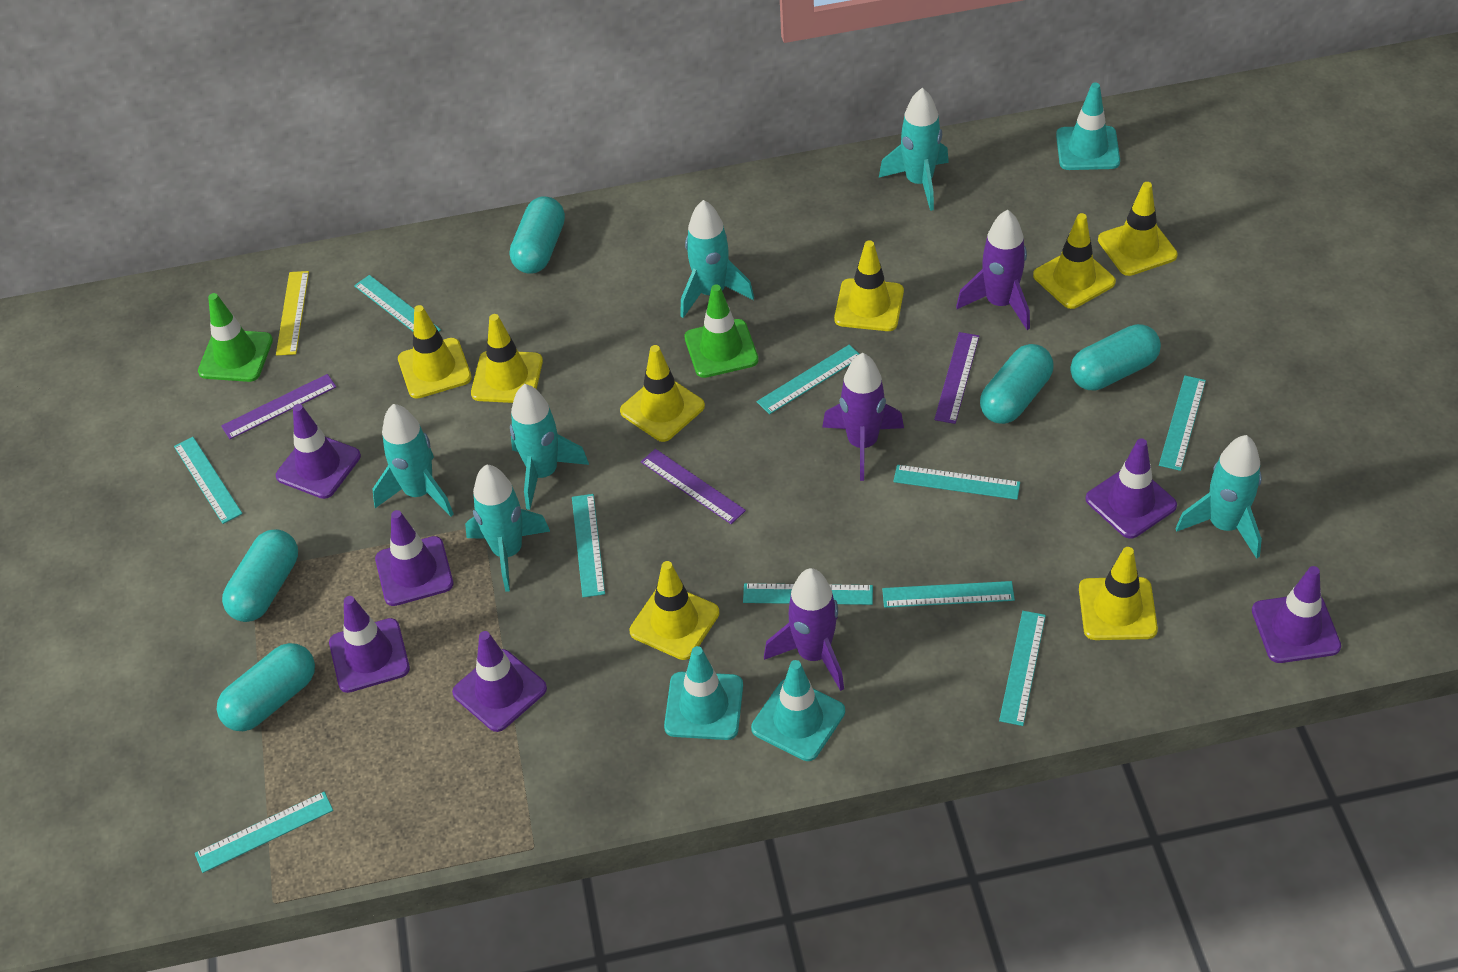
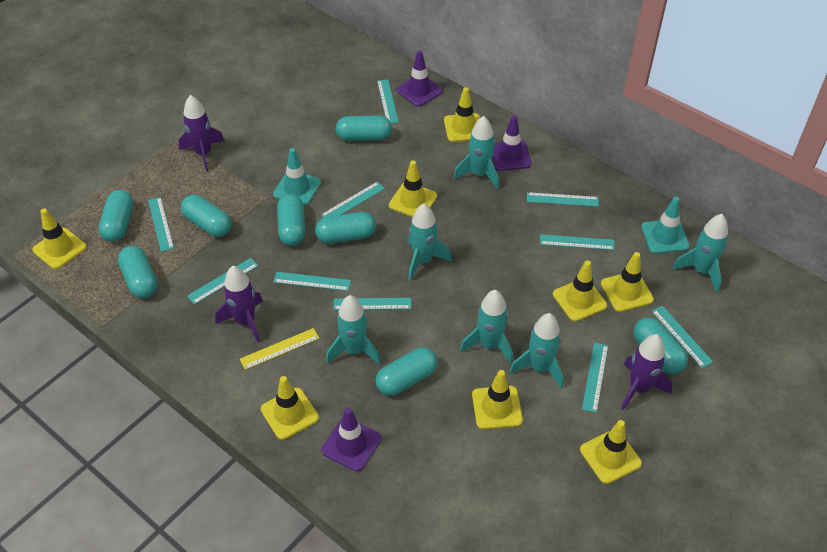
green traffic cone: [198,293,273,382] [685,285,758,378] = 2 -> none = 0
purple ruler: [221,374,336,439] [641,449,746,524] [934,332,979,424] = 3 -> none = 0
purple traffic cone: [276,404,361,499] [329,596,410,693] [375,510,453,606] [452,631,547,732] [1086,438,1177,539] [1252,566,1341,663] = 6 -> [321,408,381,472] [396,50,442,107] [492,115,532,171] = 3
turquoise capsule: [217,643,315,731] [222,529,298,622] [510,197,565,273] [980,344,1054,424] [1070,324,1161,390] = 5 -> [99,190,134,242] [118,246,158,298] [181,195,232,237] [277,194,305,246] [315,212,376,244] [336,116,392,141] [376,347,438,396] [633,318,688,374] = 8
turquoise traffic cone: [664,646,743,740] [751,660,845,761] [1056,83,1120,170] = 3 -> [273,148,321,206] [641,197,690,254] = 2

